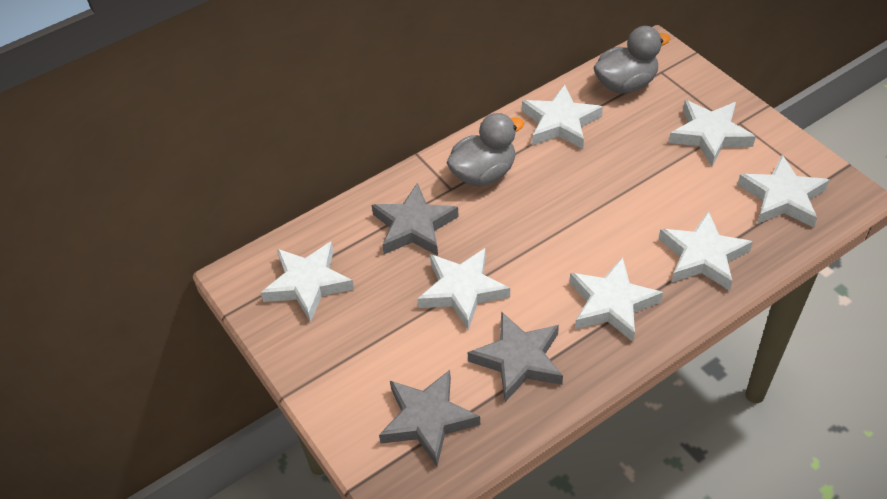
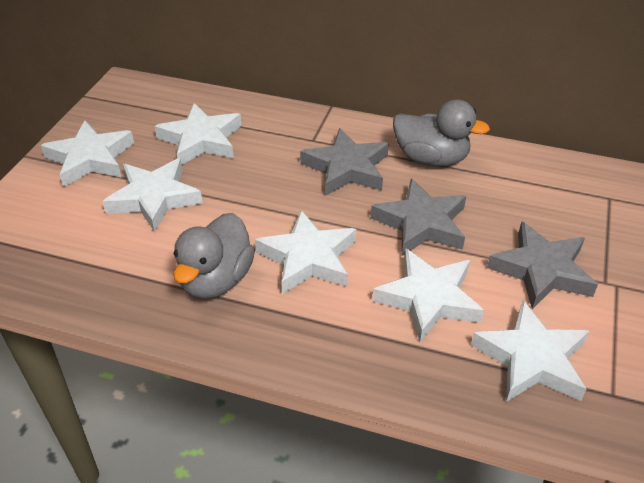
white star: [261,241,354,322] [417,248,510,330] [522,84,603,149] [569,257,663,342] [659,211,753,291] [669,100,756,166] [737,155,830,228] = 7 -> [41,120,134,187] [102,158,203,232] [154,103,242,165] [255,210,356,294] [372,248,485,342] [471,300,589,402] = 6

